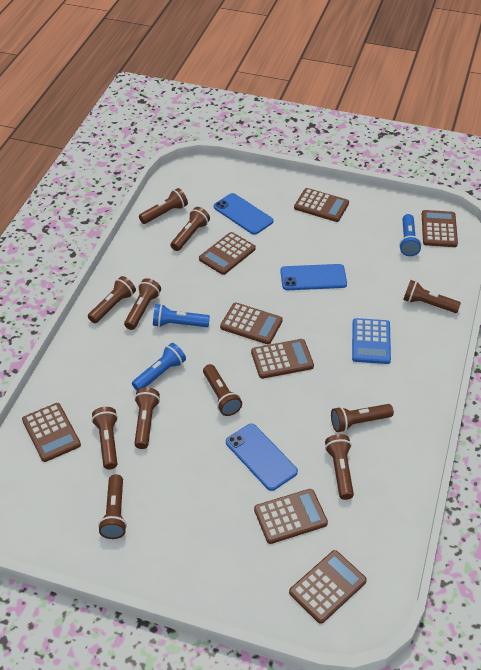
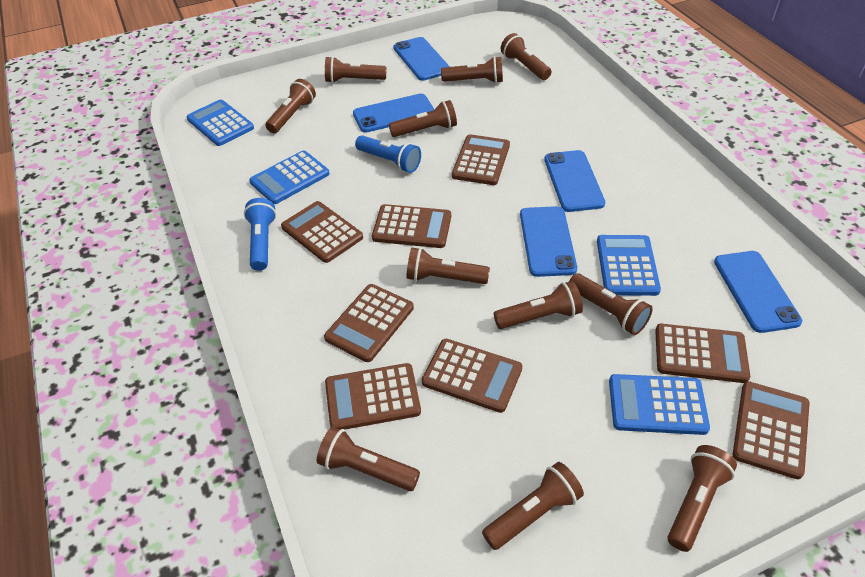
blue calculator: [352,318,391,364] = 1 -> [187,99,254,146] [249,151,329,204] [597,235,661,296] [609,374,710,435] = 4
blue flashlight: [132,343,186,390] [153,304,210,327] [399,214,422,256] = 3 -> [244,198,276,271] [355,135,421,173] = 2
blue phone: [214,193,273,235] [226,424,298,491] [280,264,347,290] = 3 -> [353,94,434,132] [393,37,450,81] [520,206,577,277] [544,150,605,212] [714,251,802,333] = 5

